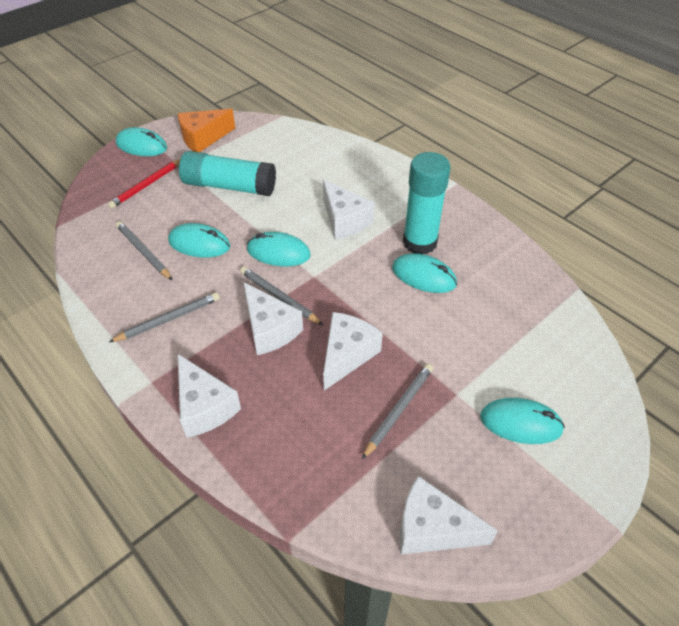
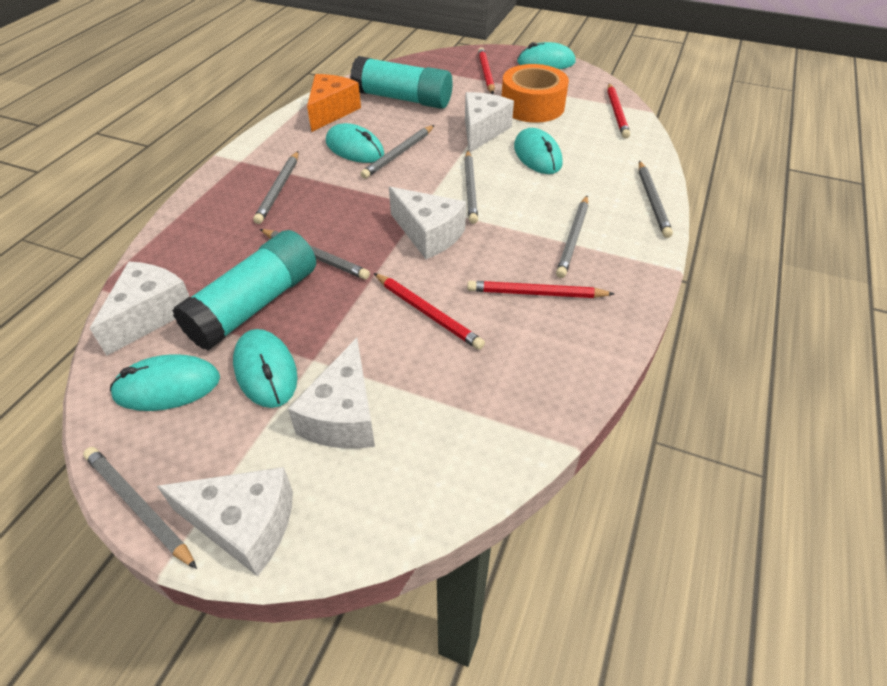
grey pencil: [109,292,220,342] [116,221,173,281] [240,267,323,325] [362,364,433,459] = 4 -> [83,447,197,569] [253,151,299,224] [260,229,370,280] [360,125,434,179] [464,150,478,224] [556,196,588,278] [639,161,673,238] = 7
orange tape: none = 0 -> [502,64,569,122] = 1
red pencil: [108,159,181,209] = 1 -> [374,273,485,350] [467,281,614,298] [478,47,495,94] [608,83,630,138] = 4

